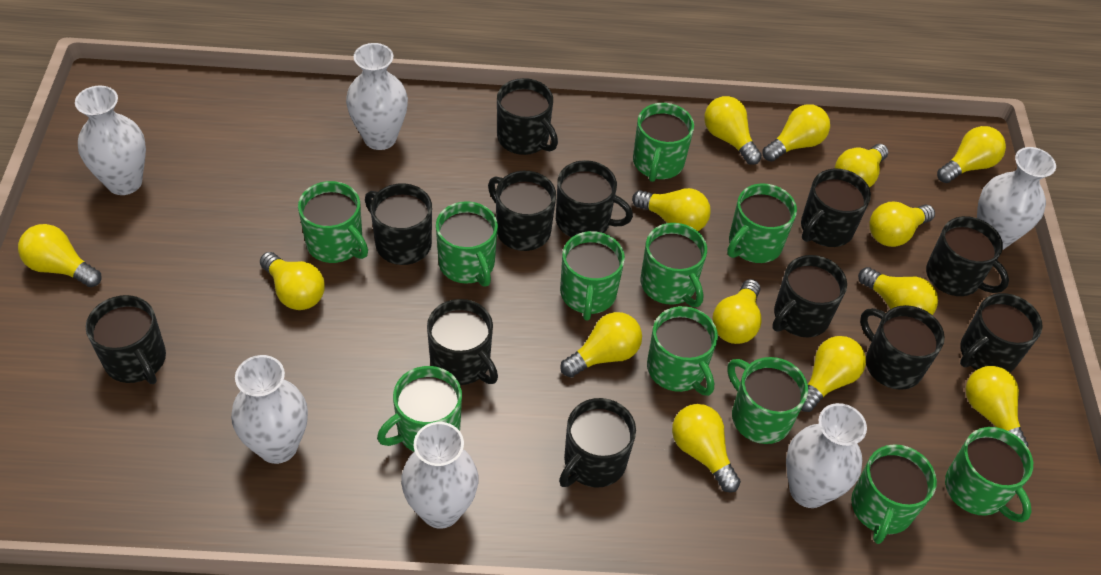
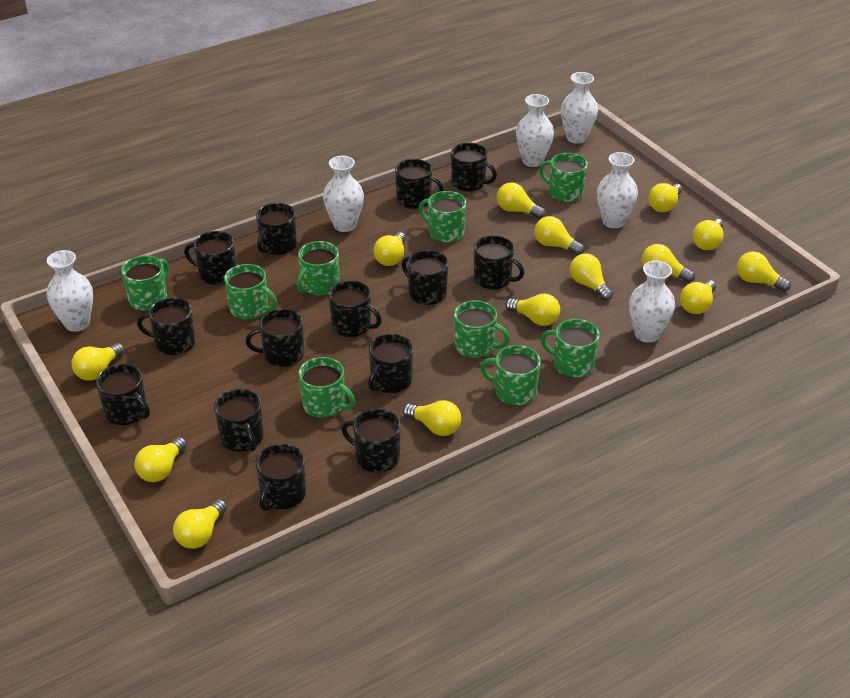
black mug: [86,295,166,384] [365,183,432,265] [427,299,498,385] [488,171,556,251] [497,78,558,155] [556,160,633,237] [559,398,636,488] [772,255,847,337] [801,168,871,247] [860,305,945,390] [926,216,1009,296] [960,293,1043,373] = 12 -> [96,364,150,425] [137,298,196,355] [184,231,236,285] [214,389,264,452] [245,309,304,367] [256,203,297,255] [256,444,306,511] [329,280,382,337] [342,409,401,473] [368,334,413,393] [395,159,444,209] [402,250,448,305] [451,143,497,192] [474,235,524,290] = 14
green mug: [298,181,368,263] [377,366,462,452] [436,201,498,287] [560,231,625,321] [633,103,694,182] [641,223,707,307] [647,306,718,396] [727,183,797,263] [727,357,808,444] [851,444,937,544] [945,427,1033,522] = 11 -> [121,256,169,311] [224,264,277,320] [296,241,339,296] [299,357,355,418] [419,191,466,243] [454,300,510,358] [480,345,541,405] [539,153,588,202] [541,319,599,378] = 9

